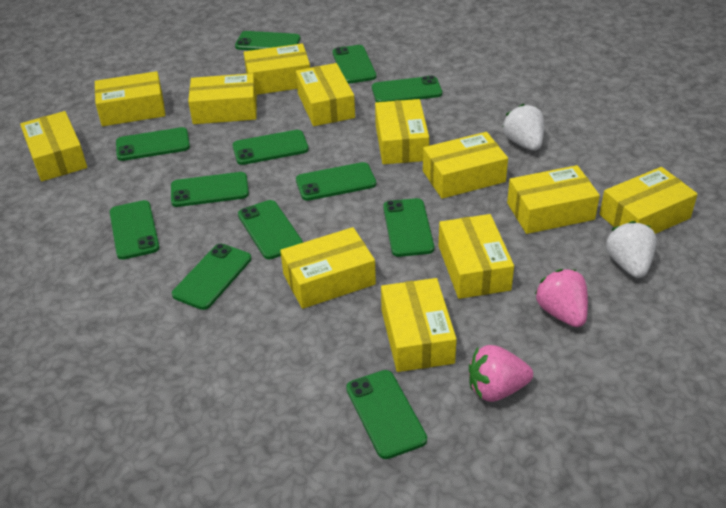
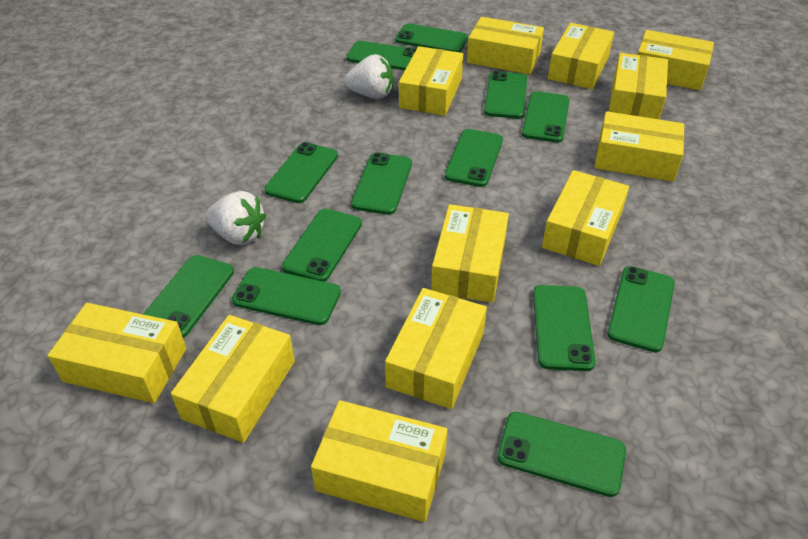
green phone: [110,200,160,260] [116,127,190,161] [171,172,249,207] [172,244,251,310] [232,130,309,165] [235,31,301,50] [238,200,303,259] [296,162,376,201] [333,45,376,84] [346,370,427,459] [372,76,442,102] [383,198,434,257] = 12 -> [143,255,234,338] [232,267,341,325] [264,142,338,203] [282,209,362,282] [346,41,416,71] [351,153,412,215] [395,23,468,52] [445,129,503,187] [484,71,527,119] [497,412,626,497] [522,91,570,143] [533,285,596,371] [607,266,675,352] = 13
pink strawberry: [469,345,533,402] [535,269,588,327] = 2 -> none = 0

